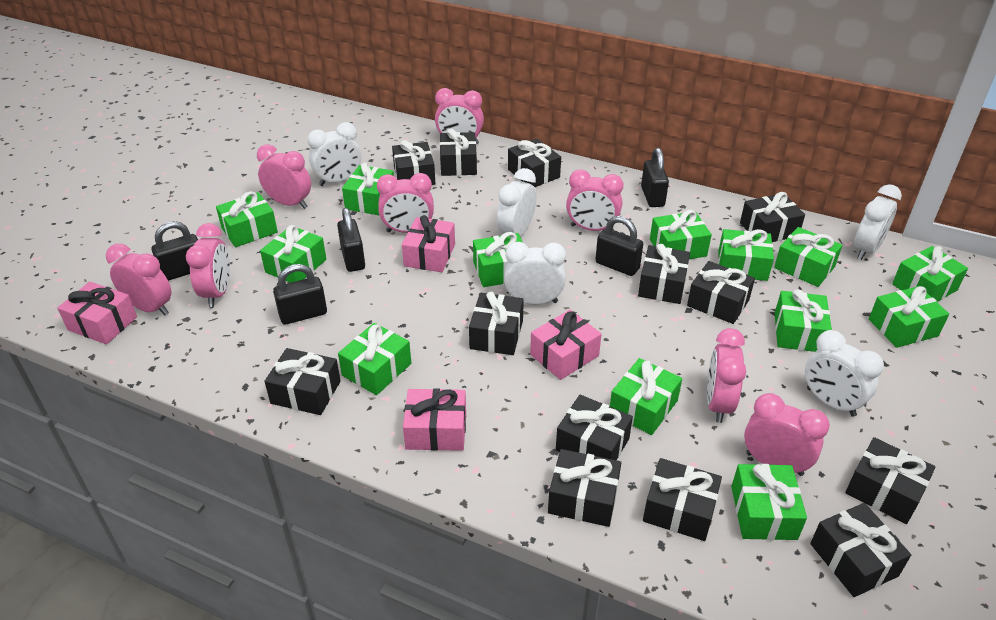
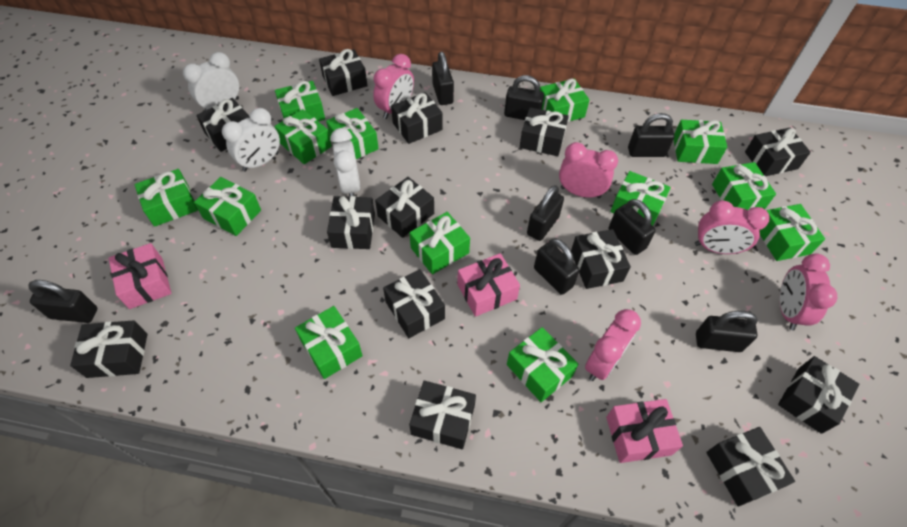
black padlock: [151,221,198,281] [273,264,327,325] [337,208,365,272] [595,216,643,276] [641,148,669,207] = 5 -> [28,280,97,323] [432,51,454,105] [504,75,544,120] [527,185,564,241] [534,239,579,295] [608,199,656,255] [628,113,675,157] [696,311,758,352] = 8
pink clock: [106,244,171,315] [186,223,230,307] [257,144,311,209] [377,173,434,233] [435,88,484,145] [566,169,623,231] [707,328,746,423] [744,393,830,476] = 8 -> [373,54,414,119] [559,142,618,199] [585,309,641,381] [695,200,769,254] [780,253,837,331] = 5
pink gift: [57,282,137,344] [402,215,455,272] [403,388,466,451] [530,310,601,380] = 4 -> [109,243,172,309] [457,253,520,317] [606,399,683,463] = 3
white clock: [307,122,361,186] [497,168,537,236] [504,242,566,305] [805,330,884,417] [854,184,902,260] = 5 -> [183,52,239,111] [222,108,280,172] [330,128,361,196] = 3

